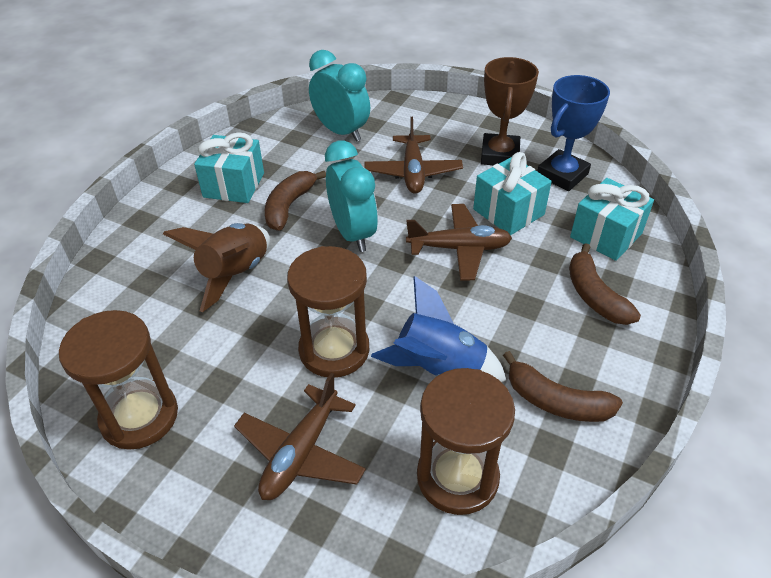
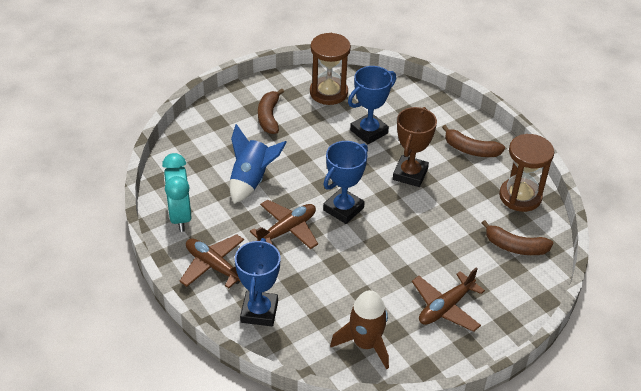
blue trophy: [537,75,610,191] = 1 -> [235,238,281,326] [323,141,368,224] [348,66,396,144] = 3
brown hourglass: [59,310,178,450] [287,246,369,378] [417,368,515,515] = 3 -> [310,33,351,105] [499,134,554,212] = 2
turquoise clock: [309,50,370,142] [325,140,378,252] = 2 -> [162,153,192,232] = 1
turquoise gift: [194,132,264,203] [473,152,552,235] [570,178,654,261] = 3 -> none = 0

